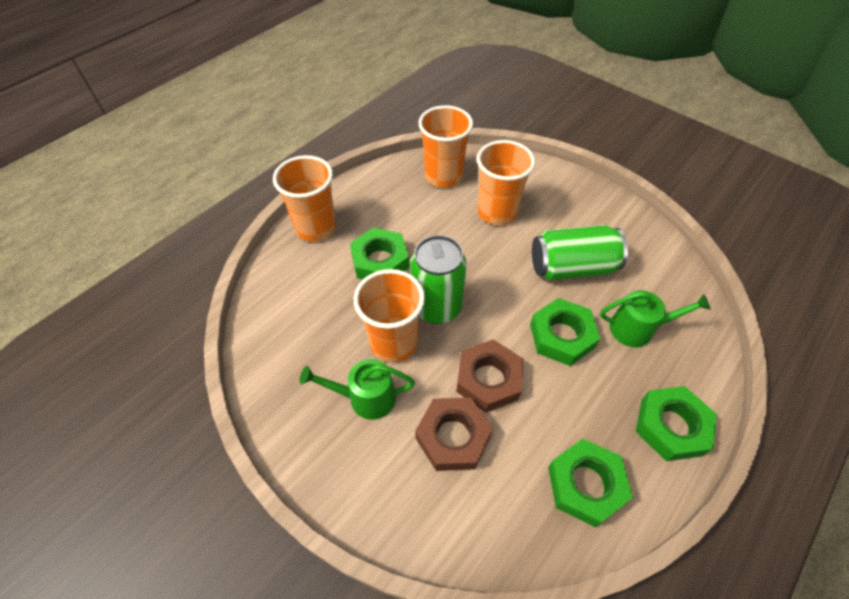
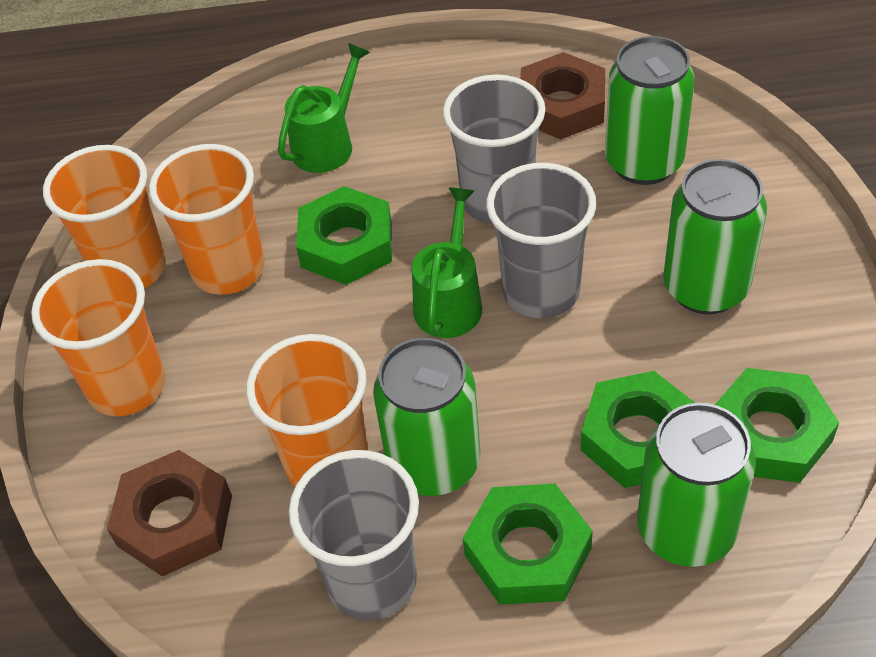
green can: [410,235,467,324] [532,225,628,280] = 2 -> [373,338,480,496] [605,36,695,185] [637,403,756,567] [663,159,767,314] = 4
grey cup: none = 0 -> [289,450,419,621] [443,74,545,224] [486,163,596,318] = 3

